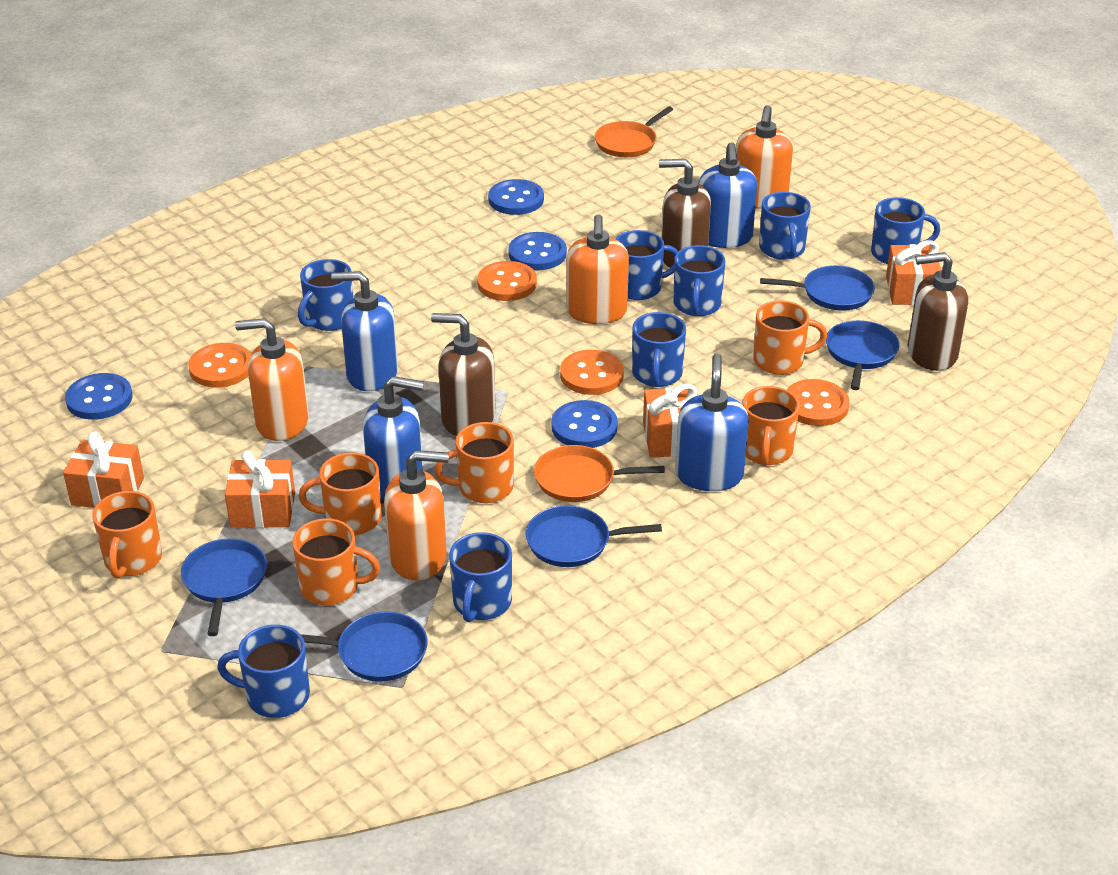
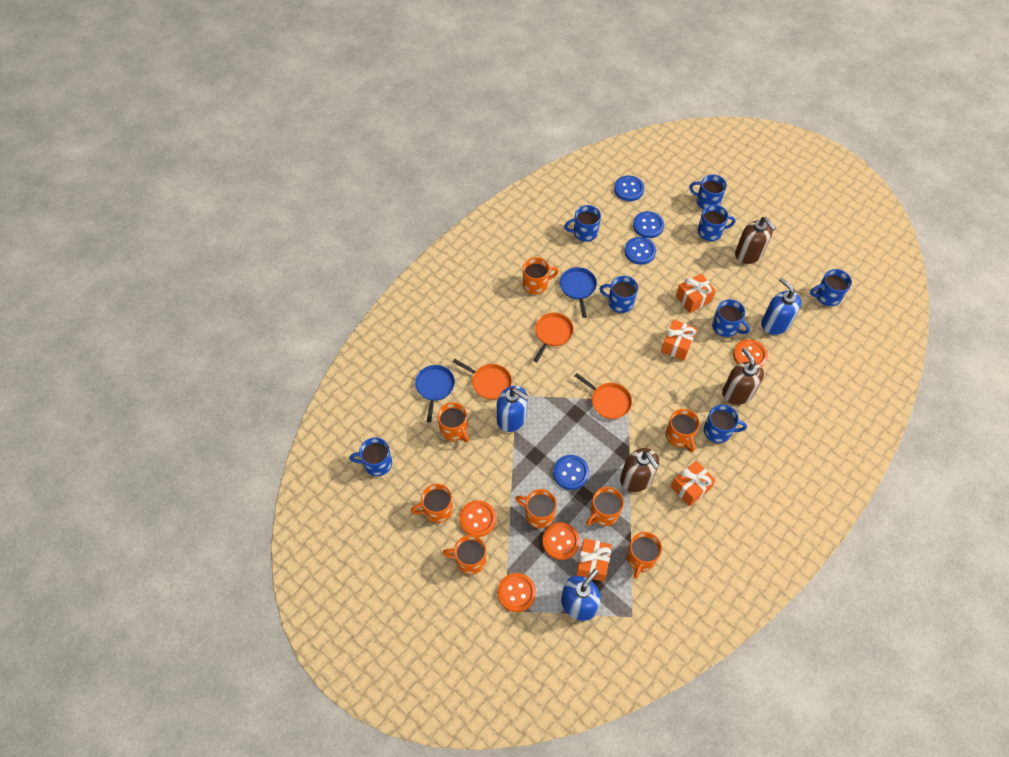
blue pan: [181,538,267,636] [301,612,428,681] [525,505,662,567] [760,265,875,311] [826,320,899,390] = 5 -> [415,365,455,422] [560,267,597,318] = 2
blue soap dispenser: [331,271,398,391] [363,376,424,500] [675,354,749,491] [699,142,757,248] = 4 -> [497,386,529,432] [561,569,601,621] [761,277,802,335] = 3
orange mug: [92,491,162,579] [292,518,380,605] [299,452,382,535] [435,422,514,503] [742,386,800,466] [753,300,827,375] = 6 -> [411,484,453,523] [437,402,469,443] [443,535,486,574] [515,489,557,528] [523,257,559,294] [586,487,624,526] [627,532,662,579] [666,409,700,452] = 8
orange pan: [534,445,665,502] [595,106,673,157] = 2 -> [453,359,512,400] [533,313,574,363] [575,373,632,419] = 3
orange soap dispenser: [235,318,309,441] [384,450,449,581] [566,214,629,324] [736,105,793,209] = 4 -> none = 0

